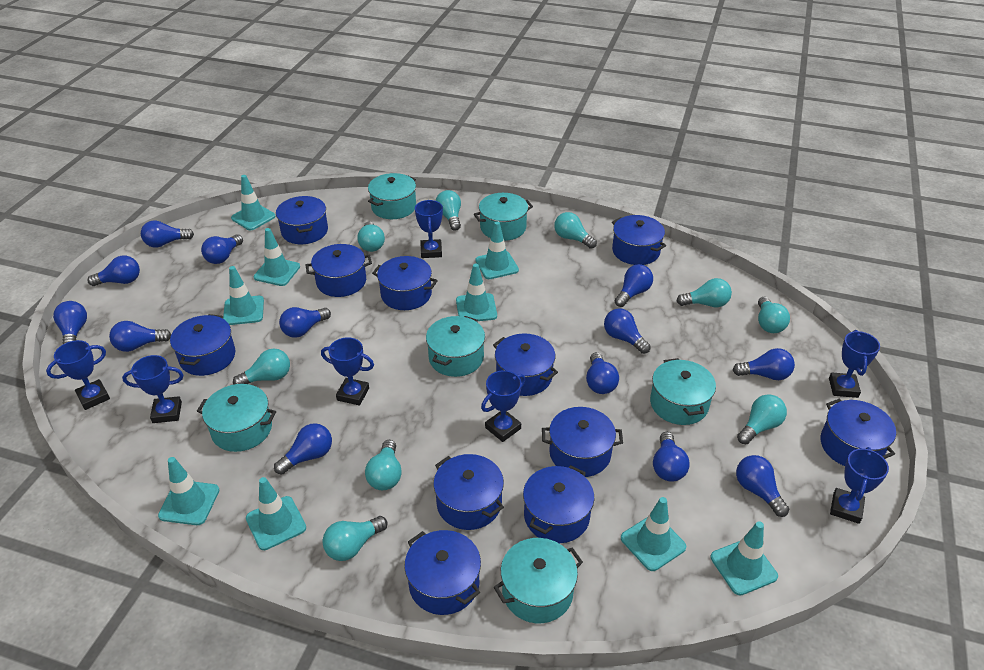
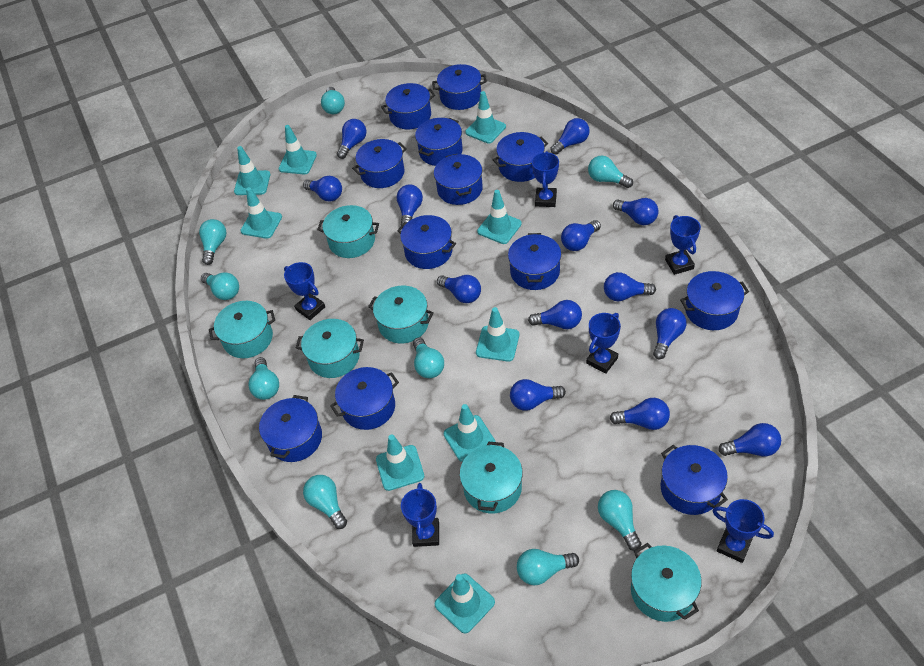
blue pot: [170,314,235,376] [276,196,328,244] [306,244,372,297] [372,256,438,310] [404,530,481,615] [434,454,504,530] [493,334,558,396] [523,465,594,543] [542,407,623,477] [612,215,666,265] [821,399,896,466] = 11 -> [259,395,322,462] [330,367,399,430] [352,139,407,188] [381,83,435,129] [397,215,456,269] [415,118,463,166] [432,64,487,110] [434,154,483,205] [493,132,548,182] [508,233,561,290] [661,445,728,515] [680,271,749,330] = 12
blue trophy: [46,340,110,410] [122,355,184,423] [321,337,374,406] [415,200,443,258] [481,370,525,442] [829,330,880,398] [830,447,889,524] = 7 -> [284,262,325,320] [401,483,439,547] [532,151,559,207] [586,313,621,374] [665,215,701,275] [712,499,774,563] = 6

